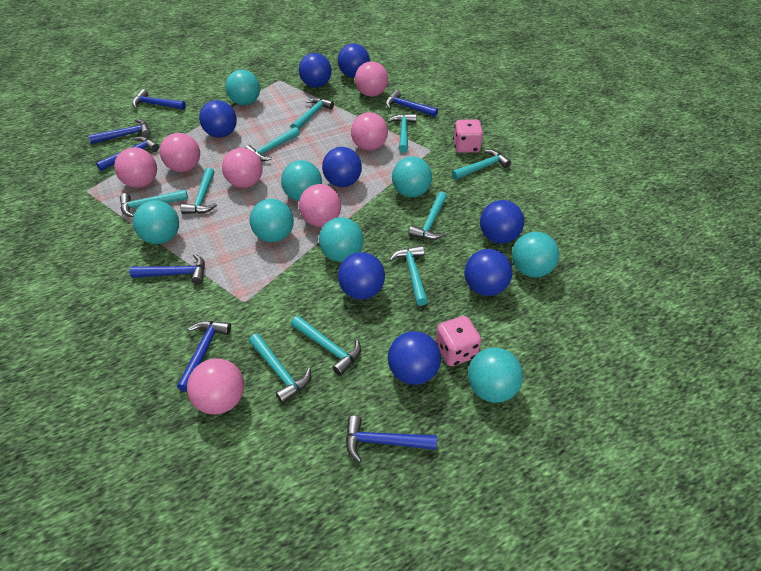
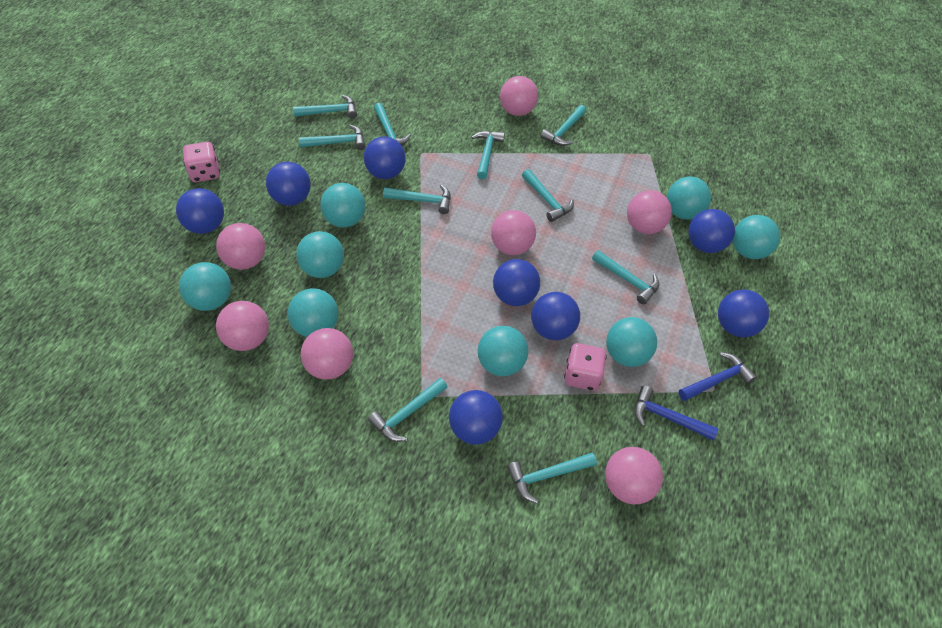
blue hammer: [88,119,151,144] [96,136,159,171] [130,254,205,284] [132,89,186,110] [177,321,231,392] [346,416,437,463] [386,90,438,117] = 7 -> [634,385,718,440] [679,352,757,401] = 2

